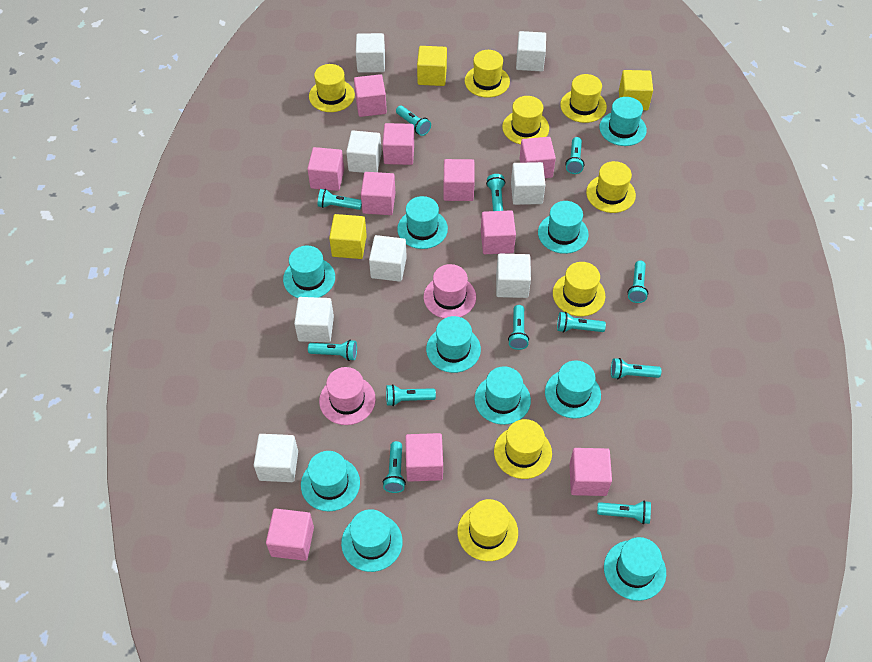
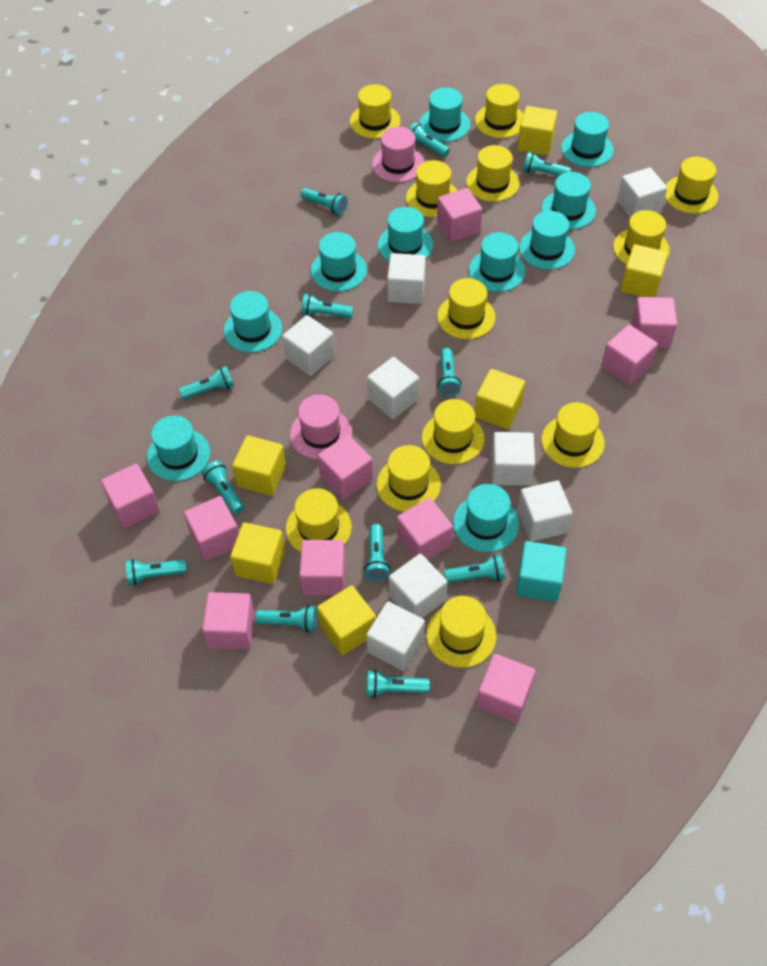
turquoise cube: none = 0 -> [516,541,567,602] = 1
yellow cube: [329,214,367,259] [417,46,447,86] [619,70,653,110] = 3 -> [230,523,285,584] [232,435,286,496] [317,585,376,655] [475,369,525,429] [518,106,557,155] [621,244,668,297] = 6
yellow hat: [309,64,355,112] [457,499,518,561] [465,50,510,98] [494,419,552,479] [502,96,549,145] [553,262,605,316] [560,74,607,123] [586,161,636,213] = 8 -> [286,488,352,553] [350,84,401,139] [376,445,441,512] [406,160,457,217] [422,399,485,464] [426,596,496,668] [437,278,496,339] [466,145,520,202] [475,84,523,138] [541,402,605,468] [613,210,670,265] [665,157,718,214] = 12

